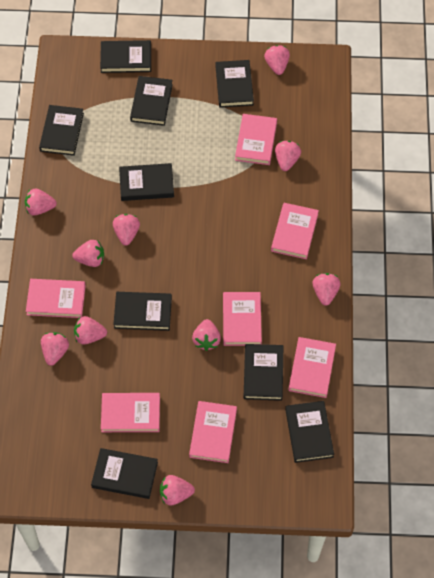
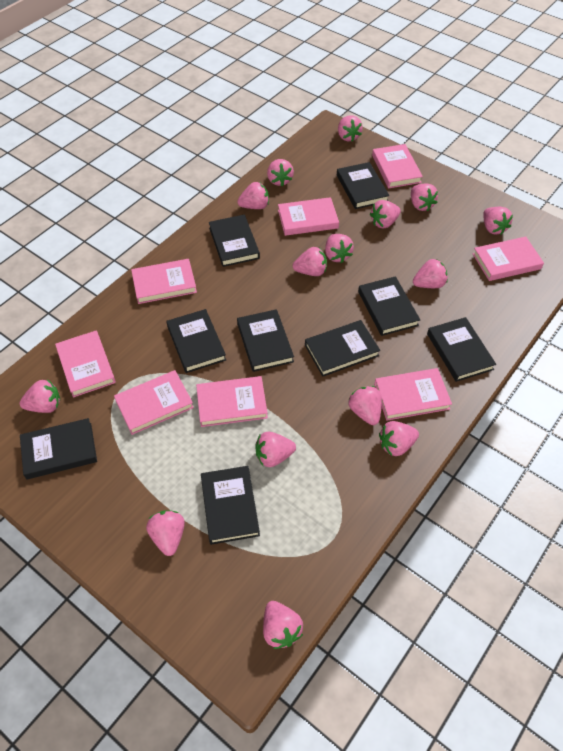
pink book: [26,279,86,318] [101,393,160,432] [189,401,237,463] [223,292,262,346] [235,114,277,165] [271,203,319,259] [289,337,336,398] = 7 -> [55,331,116,397] [114,370,194,435] [131,259,197,304] [196,376,268,427] [278,197,339,236] [372,144,423,188] [374,368,452,421] [473,236,544,281] = 8
pink strawberry: [25,188,57,216] [41,332,69,366] [72,240,104,267] [74,316,107,345] [113,214,140,246] [160,475,195,505] [192,319,221,351] [264,45,290,75] [275,141,301,171] [312,273,340,306] = 10 -> [19,379,60,413] [146,510,185,556] [237,182,269,209] [255,432,296,467] [263,601,303,649] [267,159,294,186] [293,247,327,276] [325,234,354,263] [338,115,363,142] [348,386,382,425] [370,200,401,229] [379,421,419,456] [411,183,438,211] [413,259,448,288] [483,207,513,235] = 15

